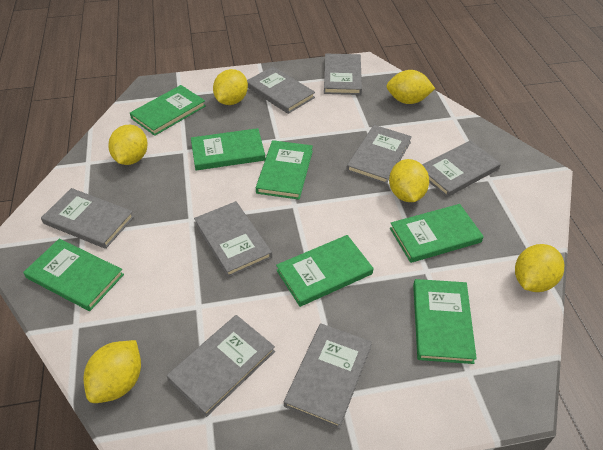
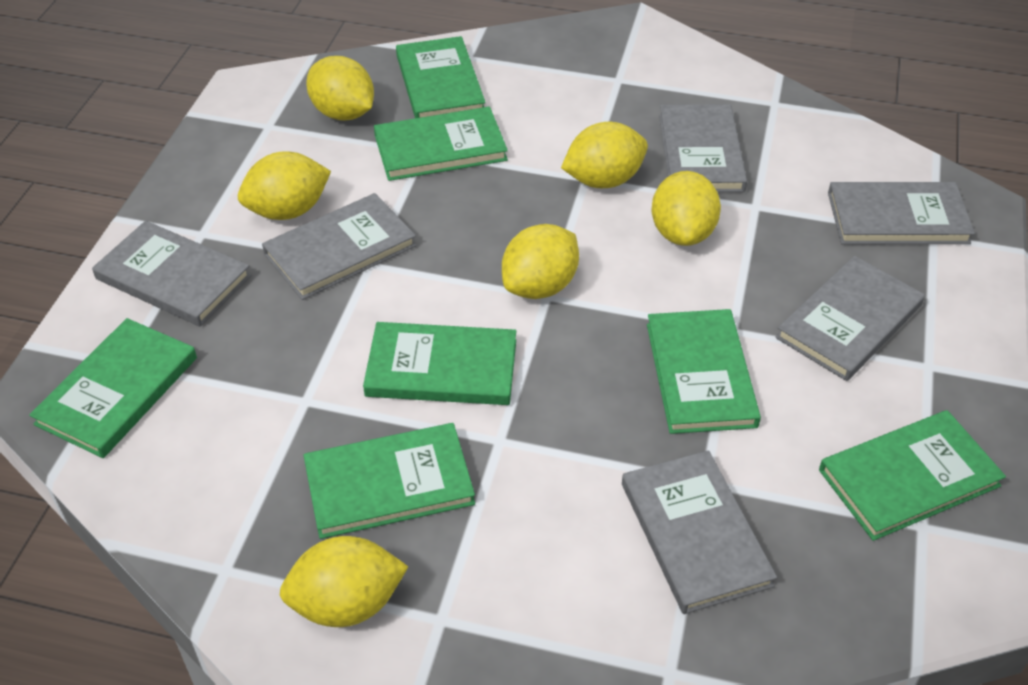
grey book: [41,188,134,249] [166,315,275,417] [194,201,272,277] [247,66,315,114] [284,323,372,429] [324,54,362,95] [346,125,412,184] [422,140,501,197] = 8 -> [92,221,251,327] [262,193,417,300] [622,450,777,614] [659,104,747,192] [776,256,925,381] [828,182,975,244] = 6

